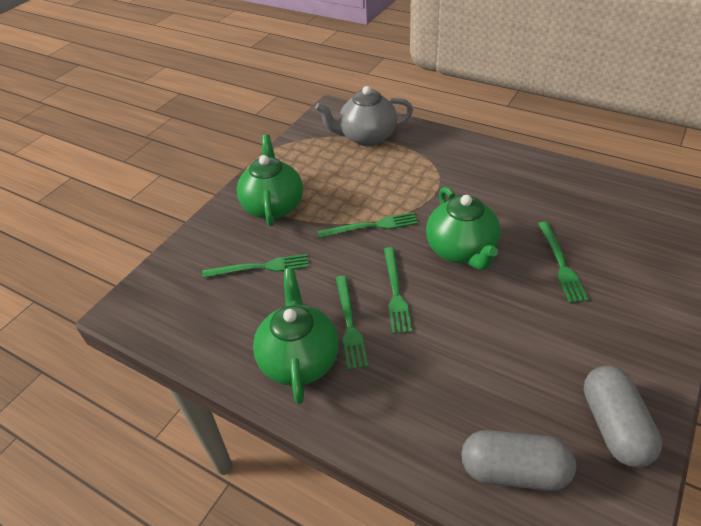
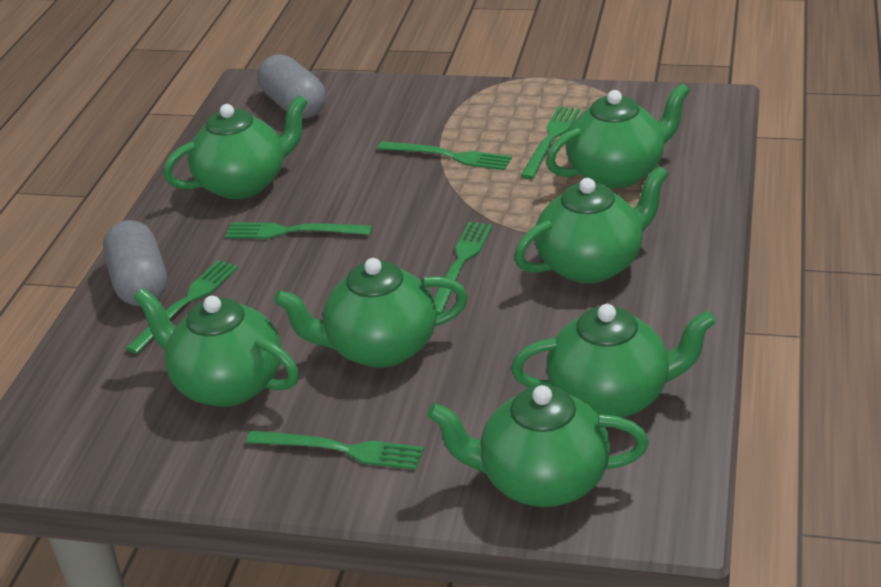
green fork: [202,254,308,278] [318,212,418,238] [336,276,368,370] [384,247,412,334] [538,222,589,303] = 5 -> [125,260,239,354] [225,222,372,239] [246,430,424,470] [377,141,512,170] [433,222,493,315] [520,106,580,179] = 6
green teapot: [237,134,303,226] [253,268,339,404] [426,187,501,270] = 3 -> [134,288,299,407] [163,95,308,199] [274,258,468,368] [427,385,649,507] [511,304,716,418] [514,166,669,284] [546,83,690,189] = 7
grey teapot: [315,86,413,146] = 1 -> none = 0

